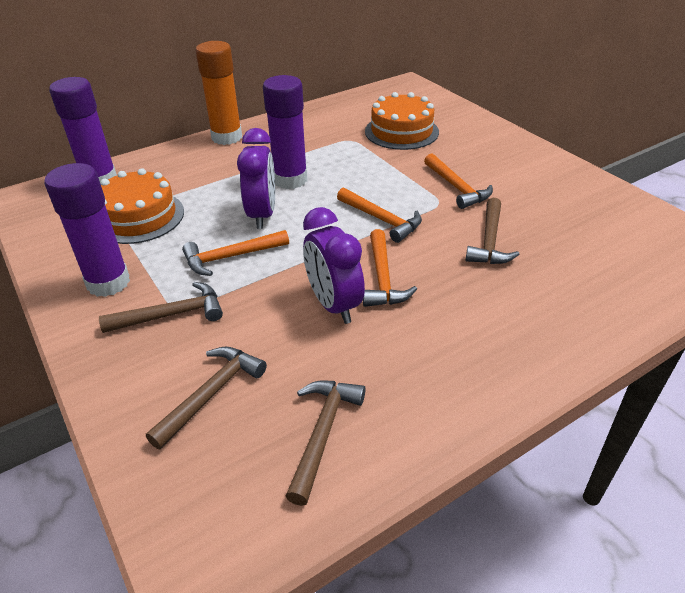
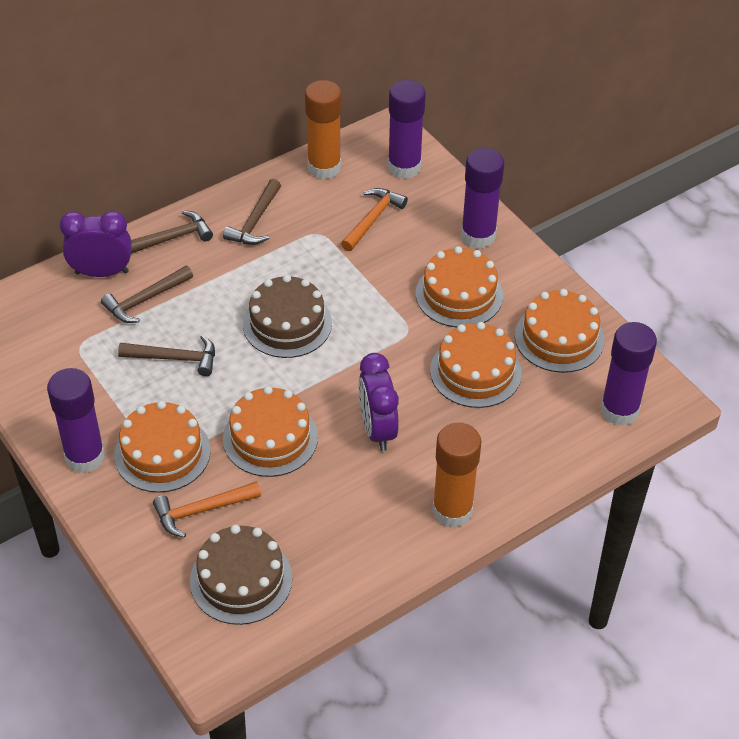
brown cake: none = 0 -> [190,525,292,625] [243,275,332,358] = 2
orange cake: [100,168,184,244] [365,92,439,150] = 2 -> [114,401,211,493] [223,386,318,477] [416,246,503,327] [430,322,522,408] [515,289,604,373] = 5
orange glue stick: [196,41,242,145] = 1 -> [305,80,342,179] [432,422,481,528] = 2
orange hammer: [182,230,289,276] [337,188,422,243] [363,229,417,307] [424,154,493,209] = 4 -> [153,482,261,538] [341,188,408,251] = 2
purple glue stick: [44,163,130,297] [49,77,117,182] [263,75,307,189] = 3 -> [47,368,105,473] [388,80,426,179] [461,148,504,248] [601,322,657,426] = 4

